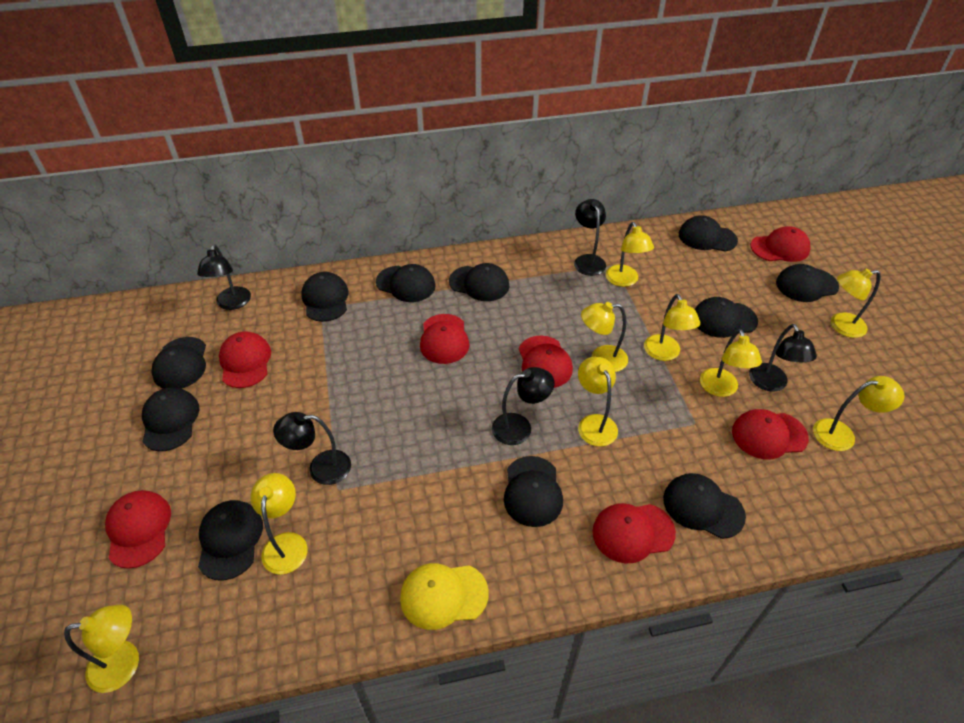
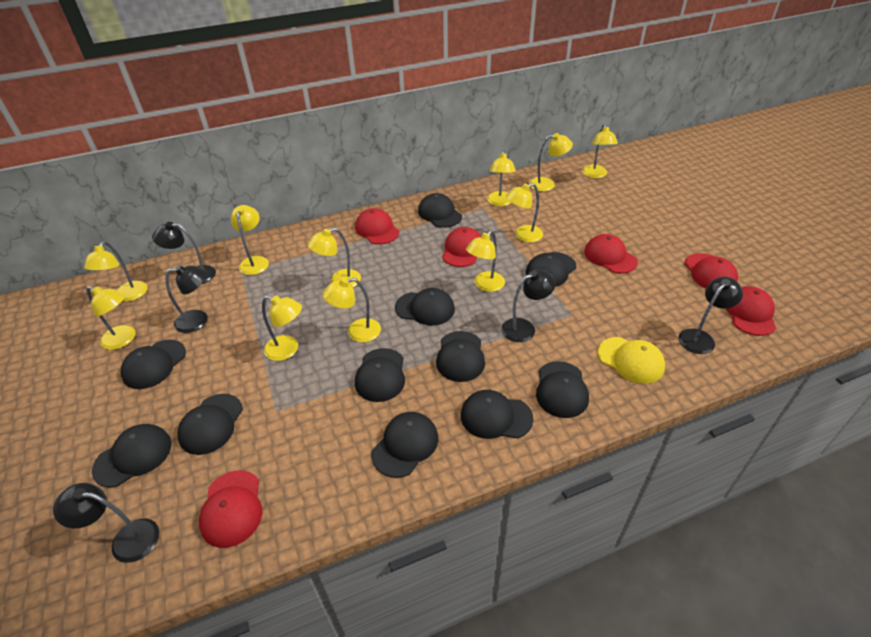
red cap: [105,490,171,569] [219,331,271,388] [420,314,469,364] [519,336,573,388] [592,503,676,564] [732,409,809,459] [750,226,811,262] = 7 -> [199,470,263,548] [355,208,399,244] [442,227,481,267] [584,234,638,273] [684,253,738,288] [726,286,776,336] = 6
yellow lamp: [64,604,139,693] [250,473,307,575] [578,356,618,447] [581,302,628,372] [606,222,654,287] [644,294,701,361] [700,329,762,397] [813,376,905,451] [831,269,881,338] = 9 -> [84,241,148,302] [86,286,136,350] [231,205,269,275] [262,295,302,361] [307,228,361,288] [322,278,381,342] [466,230,505,292] [487,150,516,206] [506,183,543,243] [529,133,573,191] [582,124,618,178] = 11

